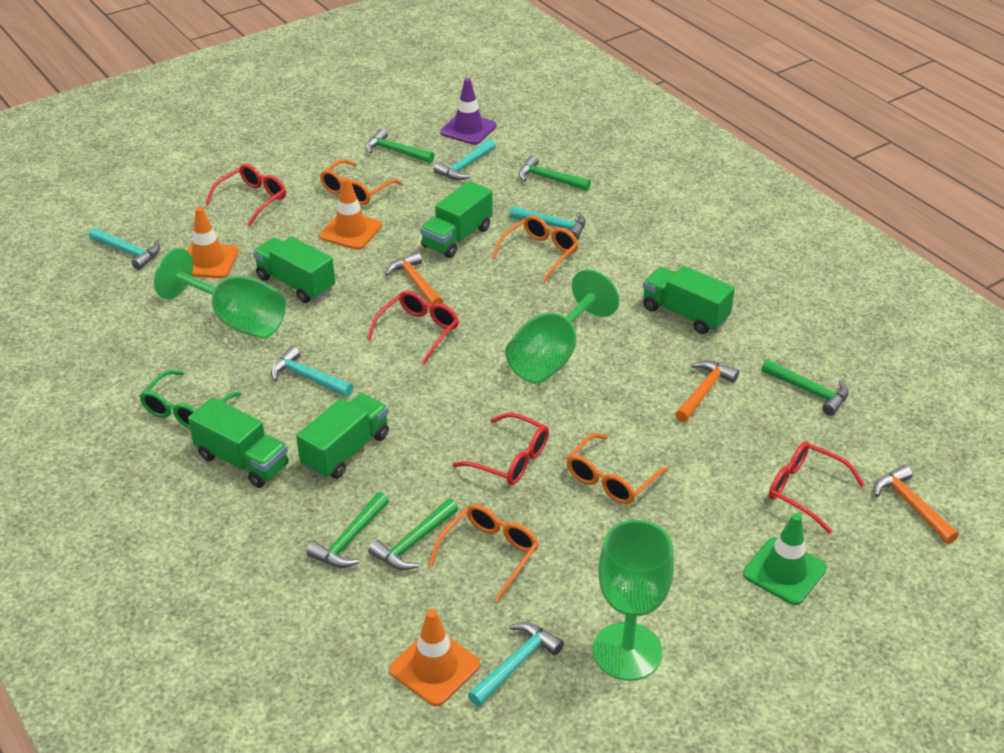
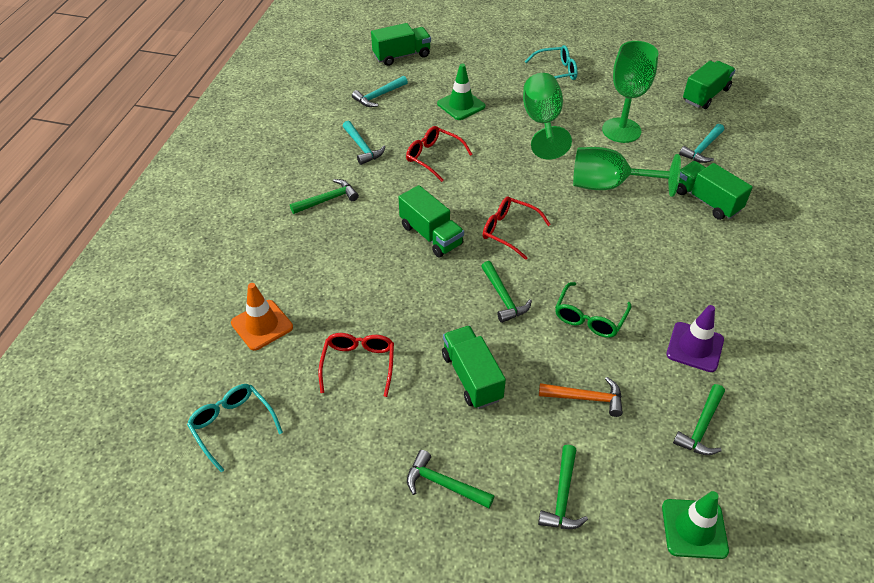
green traffic cone: [743,513,827,605] = 1 -> [437,64,485,120] [662,491,729,559] = 2
orange glasses: [320,159,402,205] [429,504,539,602] [492,215,579,283] [566,433,669,504] = 4 -> none = 0
orange hammer: [386,252,443,305] [675,360,739,422] [874,465,959,544] = 3 -> [539,377,623,417] = 1
orange traffic cone: [187,207,239,278] [319,177,382,250] [389,609,480,706] = 3 -> [231,283,293,351] = 1
red glasses: [205,164,286,226] [367,290,459,365] [452,413,549,485] [769,441,865,534] = 4 -> [318,333,394,397] [406,126,472,182] [483,196,551,260] = 3
turquoise glasses: none = 0 -> [187,384,283,473] [525,45,578,80] = 2
turquoise hammer: [89,228,160,270] [271,346,353,397] [434,139,496,180] [468,622,564,707] [509,206,586,240] = 5 -> [343,121,385,165] [352,76,408,107] [679,124,724,163] = 3

